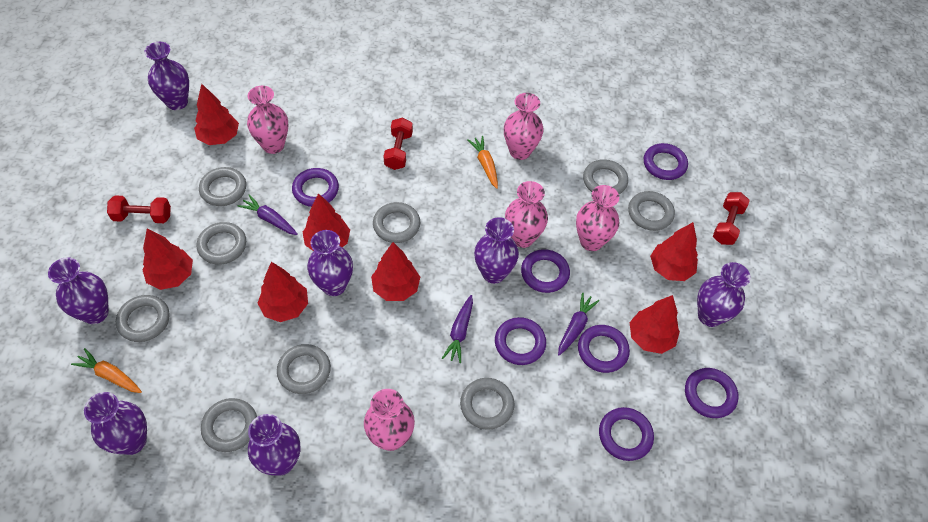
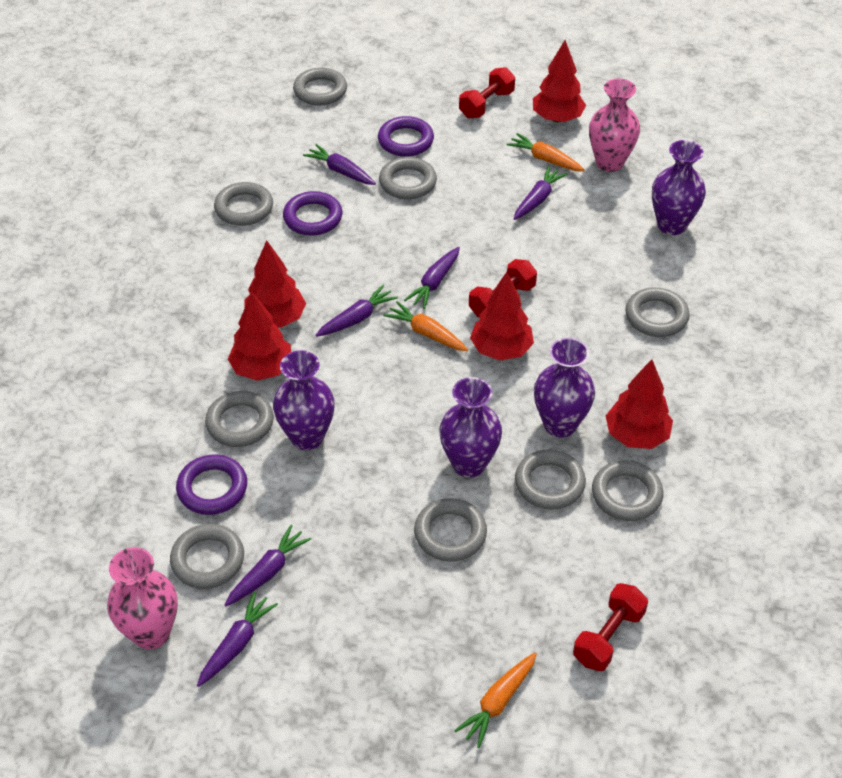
orange carrot: [71,348,142,393] [468,136,498,189] = 2 -> [383,301,468,351] [454,653,537,748] [506,133,585,171] = 3
pink vase: [247,86,288,154] [364,389,415,451] [504,93,544,160] [505,181,548,248] [576,185,619,251] = 5 -> [107,547,178,649] [589,78,640,172] = 2
purple carrot: [238,194,298,235] [442,295,473,363] [558,292,599,356] = 3 -> [197,591,278,687] [225,525,311,606] [303,144,376,185] [315,285,398,337] [404,247,460,309] [514,166,567,220] = 6
purple ring: [292,168,339,207] [495,317,546,365] [521,249,570,293] [578,325,630,373] [599,407,654,461] [644,143,688,180] [685,368,738,418] = 7 -> [176,454,247,515] [283,191,342,236] [378,116,434,157] = 3
purple vase: [48,257,109,324] [84,392,147,455] [144,42,189,110] [248,414,301,476] [307,230,353,296] [474,217,519,284] [697,262,751,327] = 7 -> [273,350,335,450] [439,377,502,478] [534,338,595,437] [652,140,706,235] = 4
red tree: [142,229,193,290] [194,84,239,145] [258,262,308,322] [303,193,350,251] [371,242,420,301] [630,295,680,354] [650,222,698,281] = 7 -> [228,291,291,381] [245,240,306,328] [470,272,534,361] [533,40,586,123] [606,359,673,449] = 5

